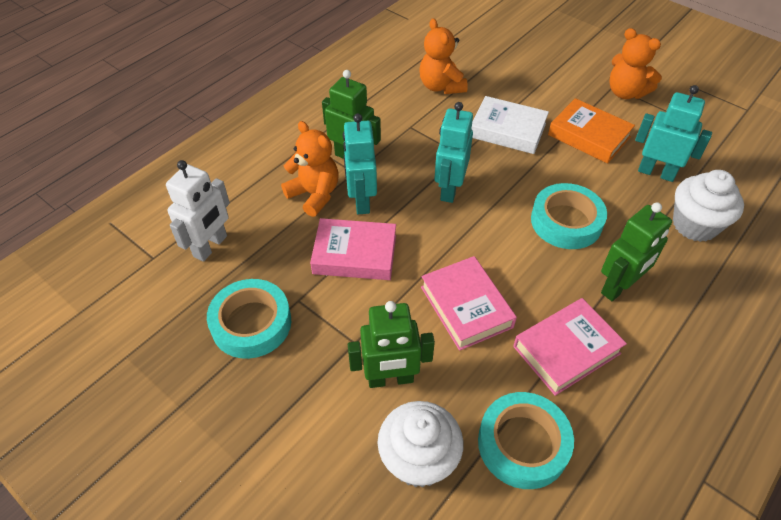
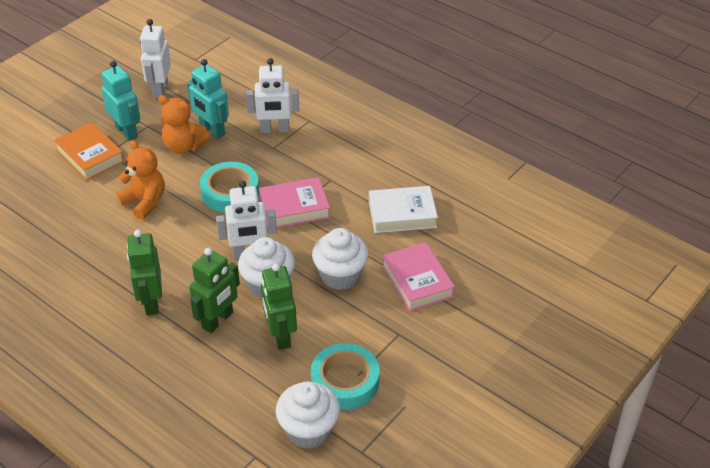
orange teddy bear: [281,121,338,217] [420,18,468,94] [610,28,662,99] = 3 -> [116,140,165,220] [158,95,210,154] = 2
pink book: [310,218,396,280] [421,256,517,351] [513,298,627,396] = 3 -> [259,177,330,228] [382,242,455,312] = 2
turquoise robot: [343,113,377,214] [434,102,473,203] [635,85,712,182] = 3 -> [101,61,140,141] [187,59,229,139] = 2
turquoise tape: [207,279,291,359] [478,392,574,489] [531,183,607,249] = 3 -> [200,162,259,213] [311,343,380,410] = 2
white cupcake: [378,401,463,488] [673,170,744,242] = 2 -> [238,237,295,299] [276,381,340,449] [312,228,369,290] = 3
white robot: [166,160,230,262] = 1 -> [140,19,171,98] [216,181,277,259] [246,58,299,133] = 3

